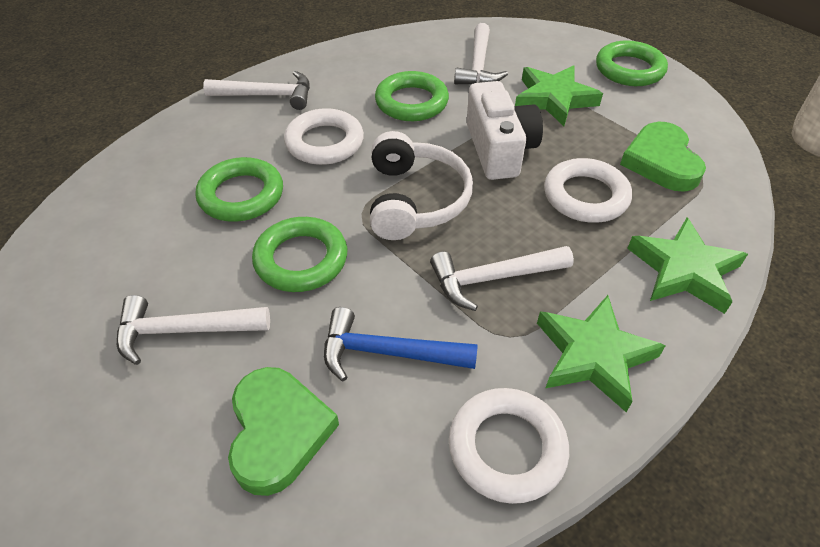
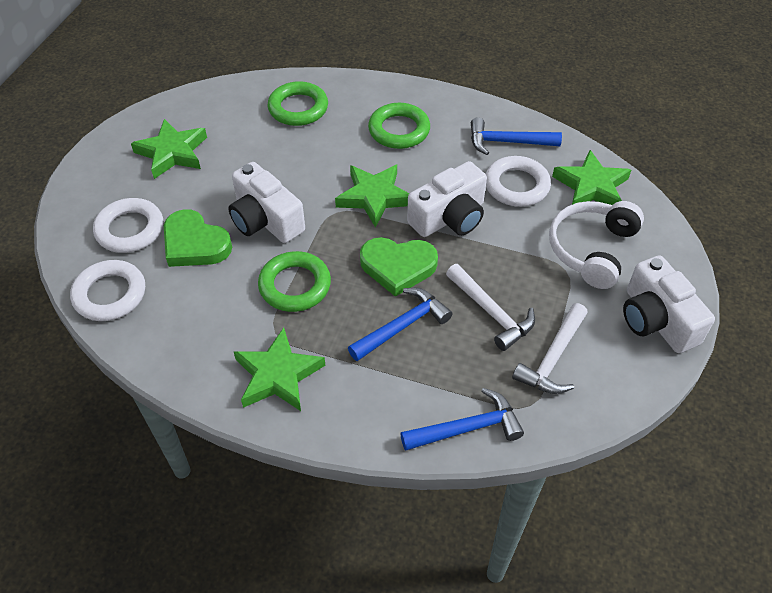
blue hammer: [324,307,478,381] = 1 -> [348,288,452,361] [400,388,524,451] [471,117,562,155] = 3
green ring: [195,157,283,222] [252,217,347,292] [375,71,449,121] [596,41,668,86] = 4 -> [258,251,331,312] [268,81,328,126] [368,103,430,149] = 3
green star: [515,65,603,126] [537,295,666,412] [627,217,748,314] = 3 -> [131,119,207,179] [234,328,325,411] [335,165,410,228] [552,150,631,205] = 4
white camera: [466,81,543,180] = 1 -> [228,162,305,243] [407,161,487,237] [623,255,715,353] = 3
white hammer: [117,295,270,365] [203,71,310,110] [430,246,574,311] [454,23,508,84] = 4 -> [446,264,535,351] [512,303,588,394] = 2

